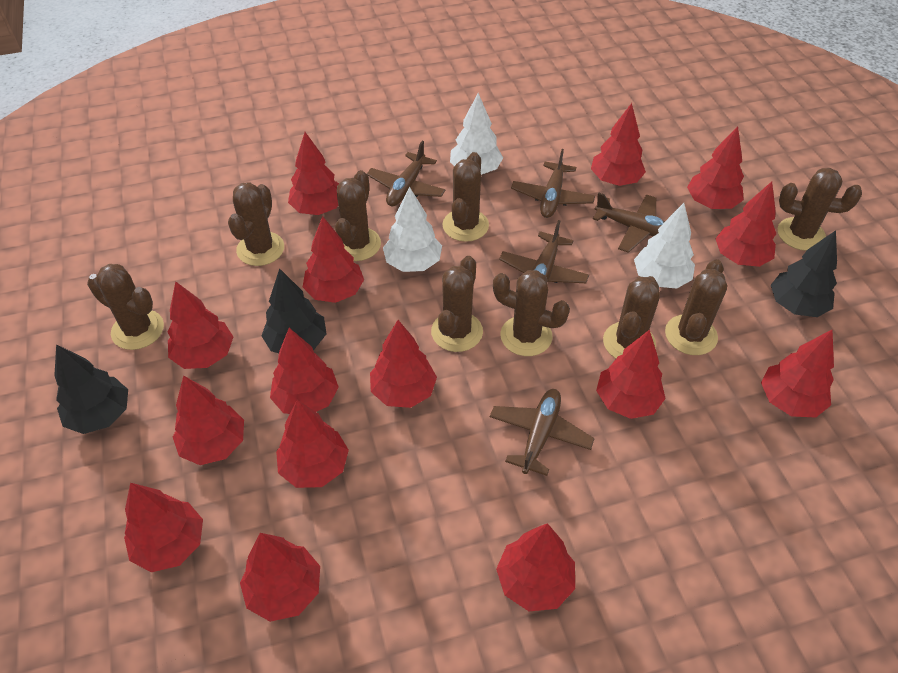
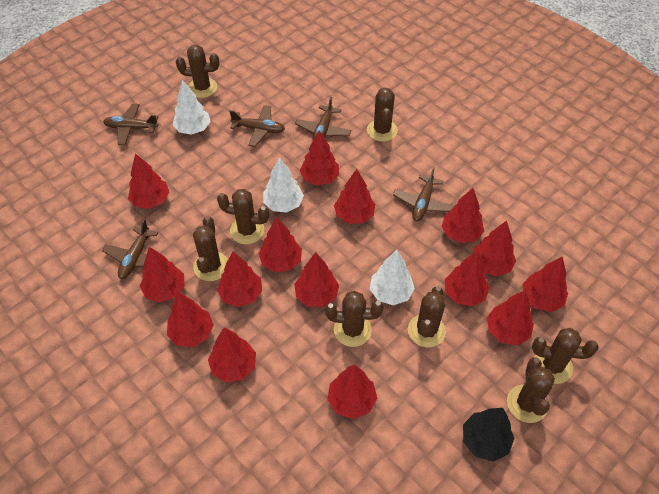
black tree: [54,344,128,434] [261,268,326,353] [771,230,837,317] = 3 -> [463,408,514,462] = 1
brown cactus: [87,264,164,350] [228,182,284,266] [335,170,381,261] [431,256,483,352] [443,152,489,242] [493,270,570,356] [603,276,660,358] [665,259,727,355] [777,168,862,251] = 9 -> [176,45,219,98] [193,216,228,281] [217,189,269,244] [325,291,384,347] [367,87,398,142] [408,286,446,347] [507,357,555,423] [532,328,599,384] = 8

